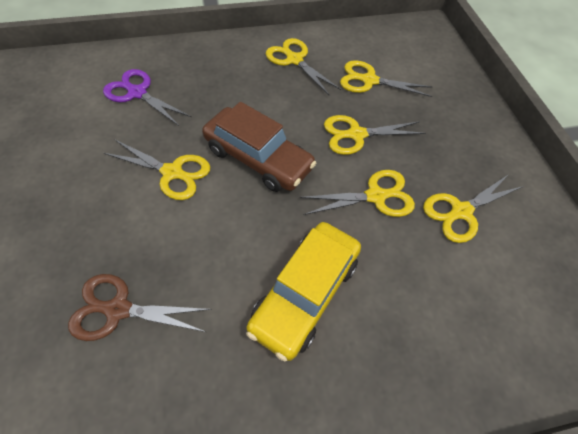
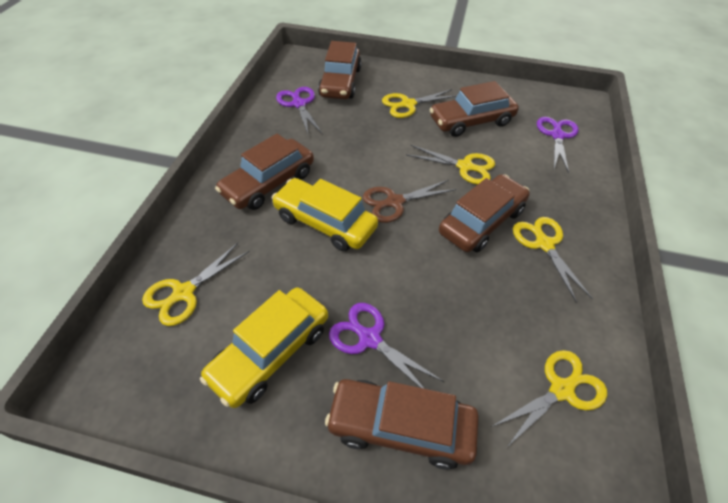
brown car: [202,102,316,192] = 1 -> [215,134,314,210] [318,41,362,99] [325,379,479,470] [429,81,519,137] [439,174,530,252] = 5
purple scissors: [103,69,192,126] = 1 -> [276,87,322,136] [329,303,444,389] [537,117,579,173] = 3
yellow car: [246,222,361,361] = 1 -> [200,287,328,408] [272,178,378,251] = 2
yellow scissors: [104,139,211,200] [266,38,341,95] [300,170,415,217] [324,115,426,155] [340,60,433,97] [423,174,524,243] = 6 -> [142,243,250,326] [382,89,457,118] [406,145,495,185] [491,350,607,447] [513,217,593,302] = 5

